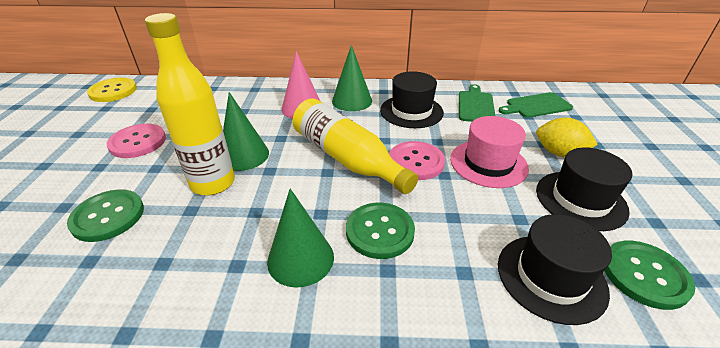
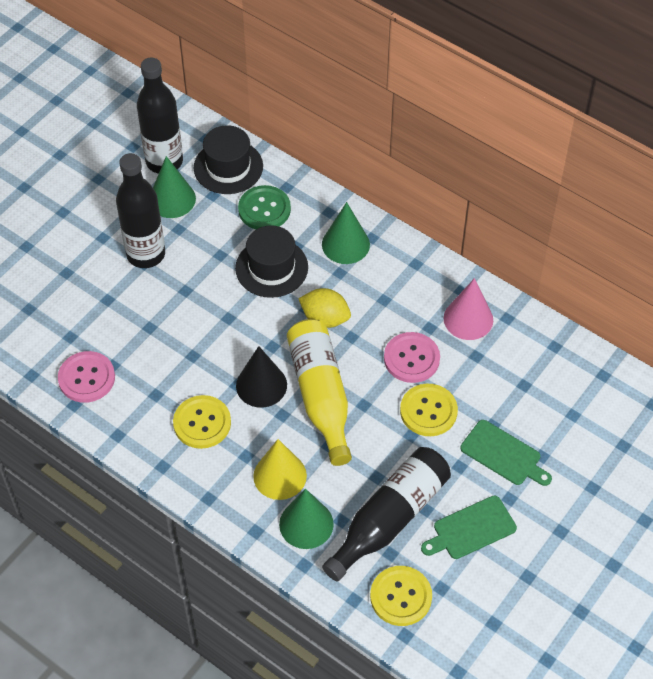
black bottle: none = 0 -> [116,153,165,268] [137,58,183,174] [322,447,451,581] = 3
black cone: none = 0 -> [236,346,287,408] = 1
black hat: [380,71,444,128] [498,214,612,325] [536,147,633,231] = 3 -> [194,125,263,194] [235,225,308,298] = 2
green button: [67,189,144,242] [346,203,415,259] [605,241,695,310] = 3 -> [238,185,291,229] = 1
pink hat: [450,116,529,188] = 1 -> none = 0
yellow bottle: [145,13,235,195] [293,98,418,194] = 2 -> [287,319,352,466] = 1
yellow button: [87,78,137,102] = 1 -> [173,395,231,449] [370,566,432,626] [400,384,458,436] = 3
yellow cone: none = 0 -> [253,439,307,500] = 1

